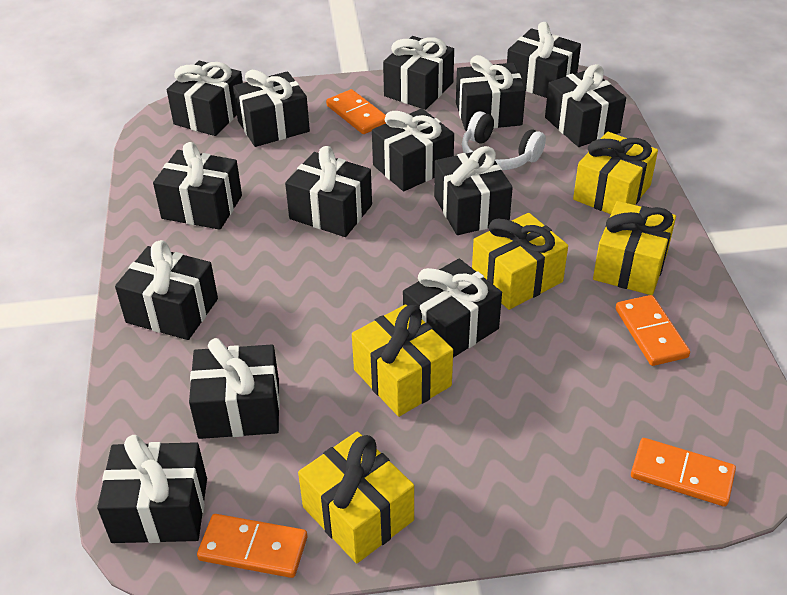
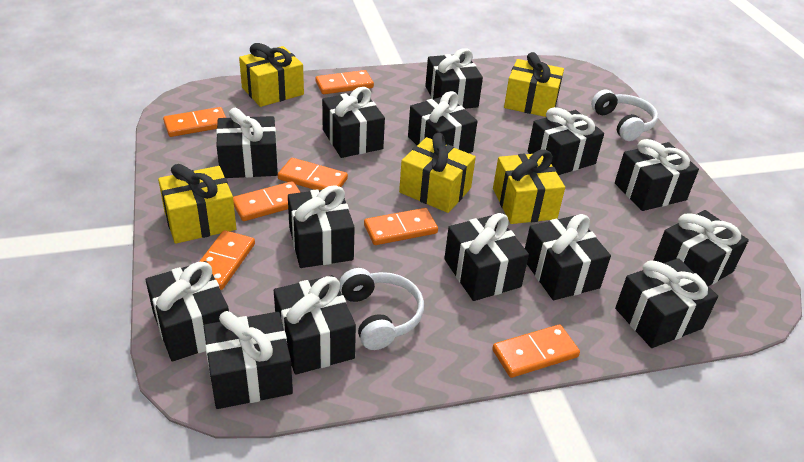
orange domino: [197,514,307,578] [326,89,386,134] [615,295,690,366] [631,438,736,507] = 4 -> [163,107,226,137] [199,230,255,290] [233,181,301,221] [278,158,348,190] [315,70,374,94] [364,208,438,245] [492,325,580,378] = 7
white headphones: [462,111,546,170] = 1 -> [340,268,424,350] [591,90,658,141] = 2

